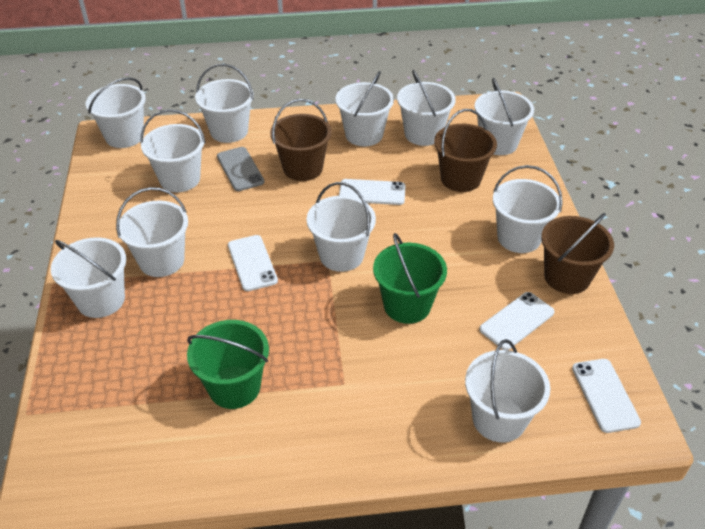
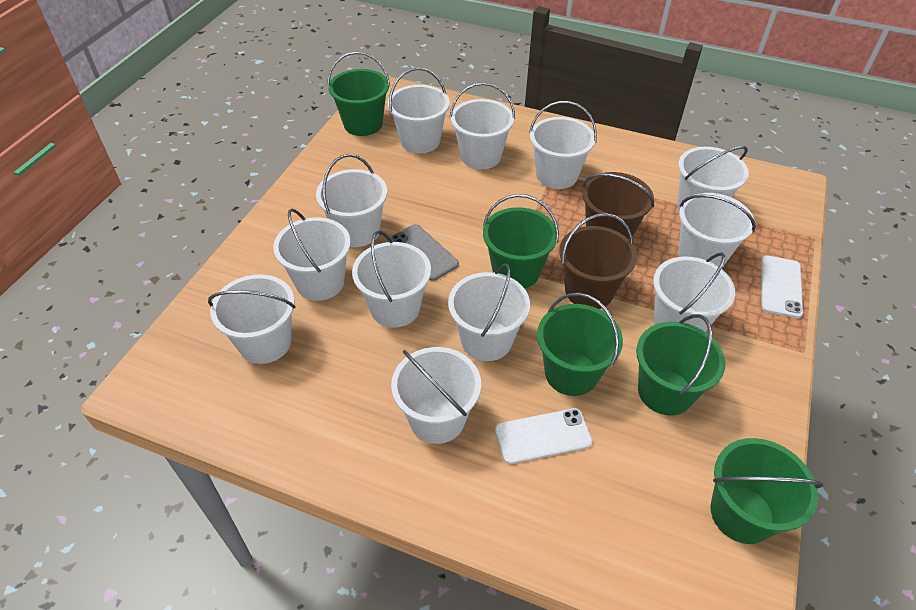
brown bucket: [270,99,332,181] [434,109,497,192] [541,213,614,294] = 3 -> [559,213,637,309] [582,172,654,239] = 2
green bucket: [187,320,269,409] [373,233,447,324] = 2 -> [327,52,390,136] [483,194,559,289] [537,293,623,396] [636,314,726,416] [710,438,823,544] = 5
white bucket: [51,237,126,318] [86,77,146,148] [116,187,188,277] [140,109,205,192] [195,64,254,143] [307,182,376,272] [335,71,394,146] [397,70,456,146] [465,339,550,443] [474,78,534,155] [493,165,563,253] = 11 -> [208,274,296,364] [273,209,351,301] [316,154,387,247] [352,231,431,328] [388,67,450,153] [391,347,481,444] [448,263,530,361] [450,82,515,169] [529,101,597,189] [653,252,735,332] [678,146,749,210] [678,193,756,267] = 12
white phone: [228,235,278,291] [339,179,406,205] [479,292,555,350] [572,359,641,433] = 4 -> [495,408,593,464] [761,255,803,318] = 2

